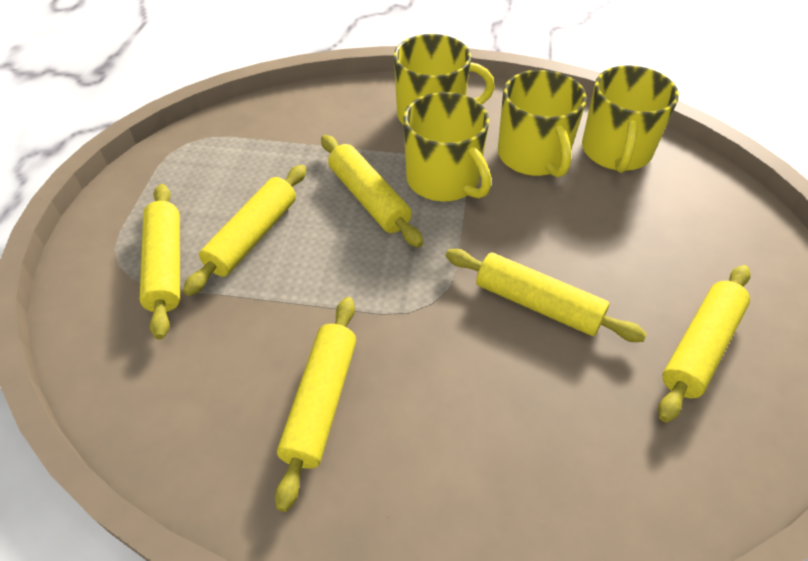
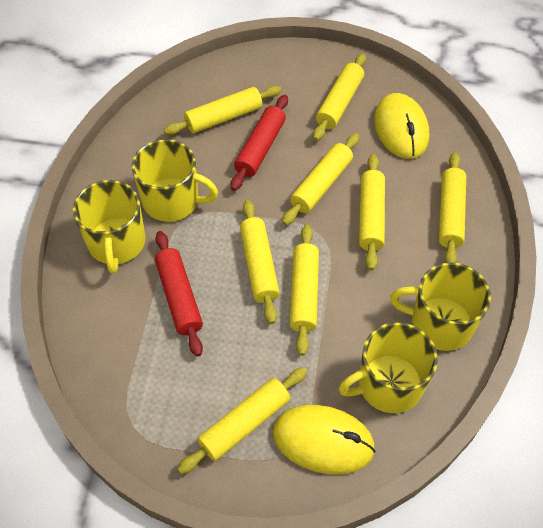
red rolling pin: none = 0 -> [155,231,203,357] [231,95,288,191] = 2
yellow mouse: none = 0 -> [273,405,376,475] [374,93,429,159] = 2
yellow rolling pin: [140,184,180,339] [183,165,306,296] [275,297,356,512] [321,135,423,248] [446,249,647,342] [658,265,750,422] = 6 -> [164,86,281,135] [177,367,307,474] [240,200,280,324] [282,133,359,225] [290,225,319,356] [313,53,366,141] [359,154,385,270] [439,152,466,263] = 8

